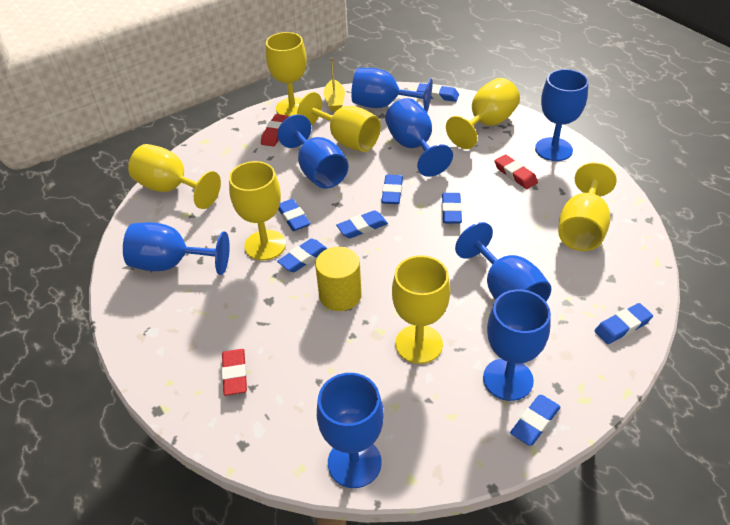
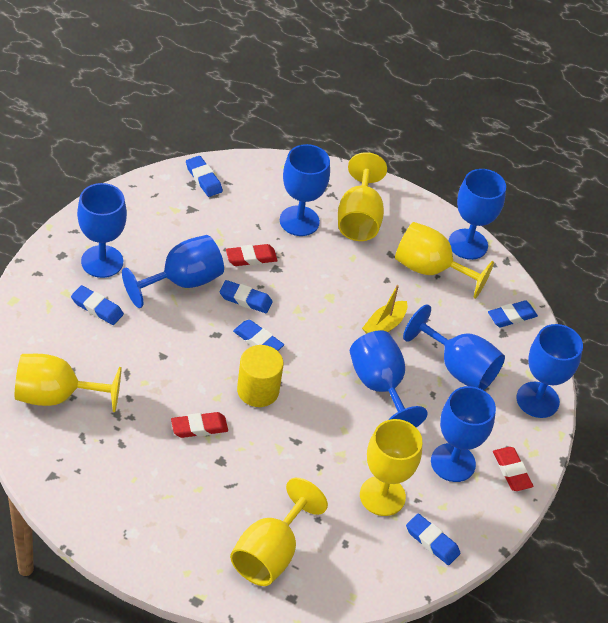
blue eraser: [277,238,328,272] [278,199,310,231] [336,210,388,238] [381,175,403,204] [417,83,459,102] [442,193,462,224] [510,395,560,446] [594,303,653,344] = 8 -> [71,285,124,325] [186,156,223,197] [219,280,273,313] [233,320,284,351] [406,514,460,565] [488,300,538,328] = 6
yellow goblet: [128,144,221,209] [229,161,286,260] [266,32,307,117] [297,92,381,152] [392,255,450,364] [446,78,520,149] [558,162,617,251] = 7 -> [15,354,122,412] [230,478,328,586] [338,152,387,241] [360,419,422,516] [395,222,494,299] = 5

